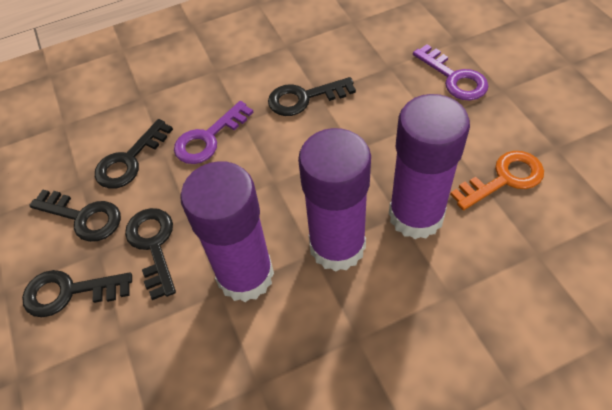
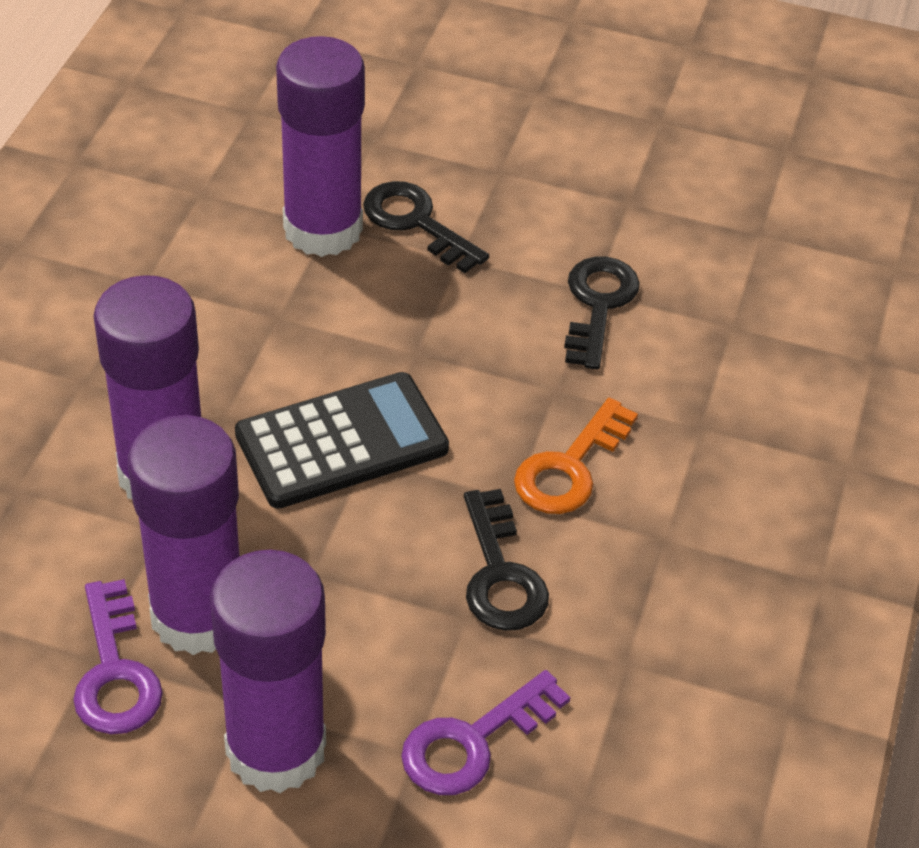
black calculator: none = 0 -> [235,372,449,509] = 1
black key: [22,270,132,317] [29,190,121,242] [95,119,173,189] [125,208,176,300] [268,77,356,116] = 5 -> [363,181,489,273] [464,489,549,631] [564,256,640,370] = 3
purple glue stick: [180,161,274,302] [298,128,371,272] [389,94,470,239] = 3 -> [93,275,201,499] [128,415,240,655] [210,550,326,793] [276,36,365,257] = 4

